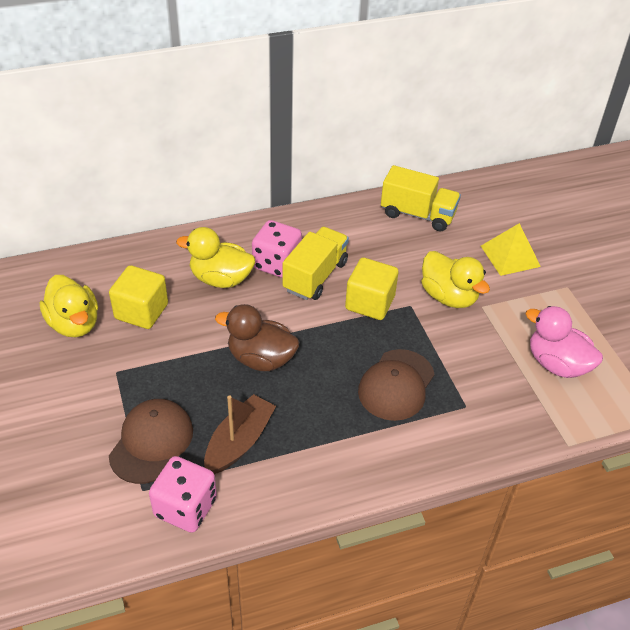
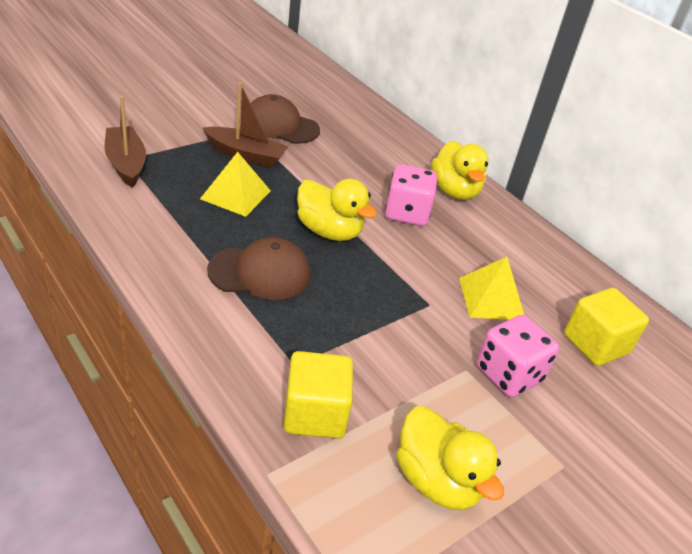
brown boat: [204,394,276,474] = 1 -> [104,96,146,188] [203,83,288,168] = 2
brown duck: [215,304,299,371] = 1 -> none = 0
pink duck: [525,306,603,378] = 1 -> none = 0
yellow pyramid: [481,223,541,276] = 1 -> [200,152,271,217] [459,257,524,320] = 2
yellow truck: [283,227,349,300] [381,165,461,232] = 2 -> none = 0

